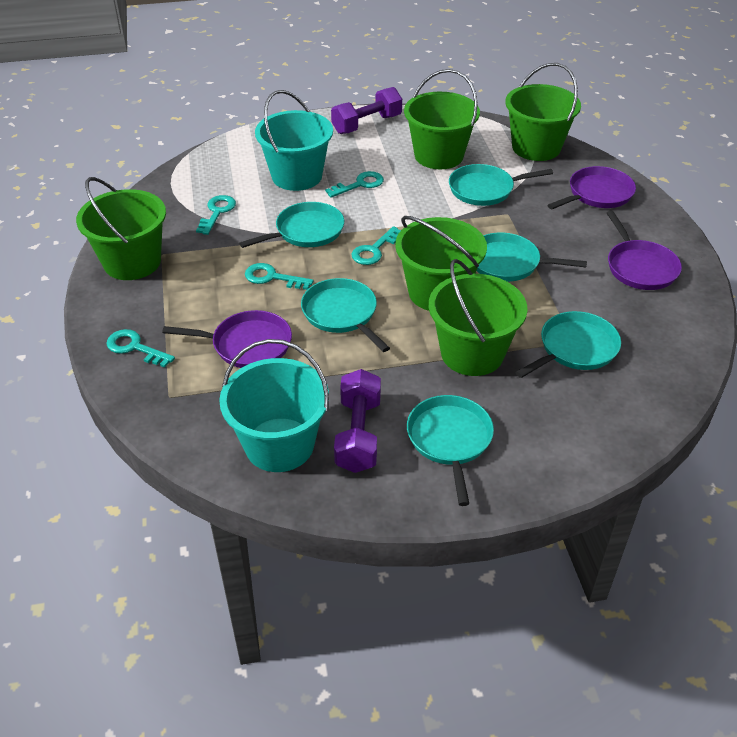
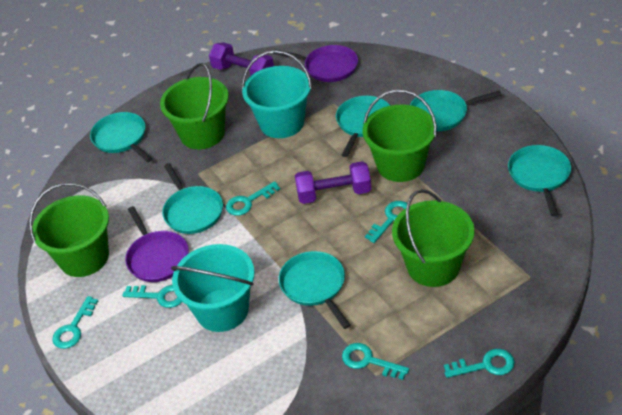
green bucket: [76,177,166,280] [395,216,487,311] [404,69,480,169] [429,259,528,376] [505,63,581,161] = 5 -> [29,183,109,277] [160,63,229,149] [363,90,437,182] [392,189,474,287] = 4
purple pan: [162,310,292,368] [547,166,636,209] [607,211,682,290] = 3 -> [125,206,189,282] [273,45,358,82] = 2
turquoise key: [106,329,175,368] [196,195,236,235] [245,263,314,290] [325,171,384,198] [351,226,401,265] = 5 -> [52,296,98,349] [122,285,182,308] [226,181,280,216] [342,343,409,380] [365,201,407,243] [444,349,515,378] = 6

